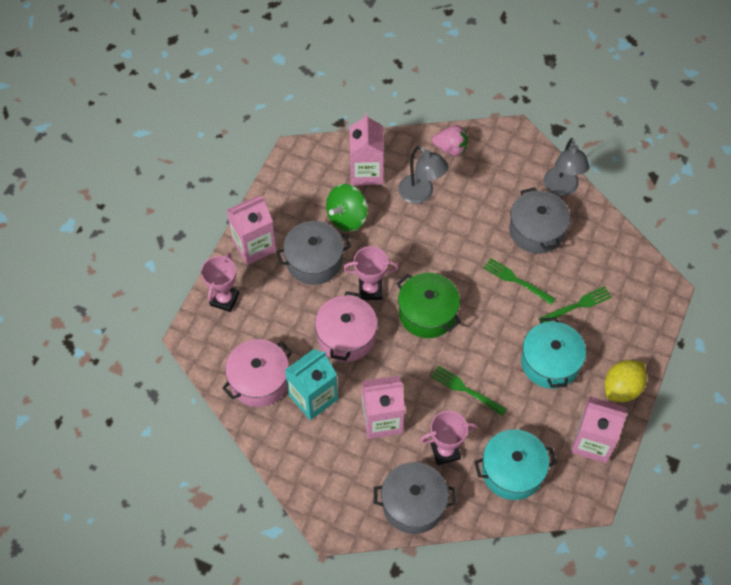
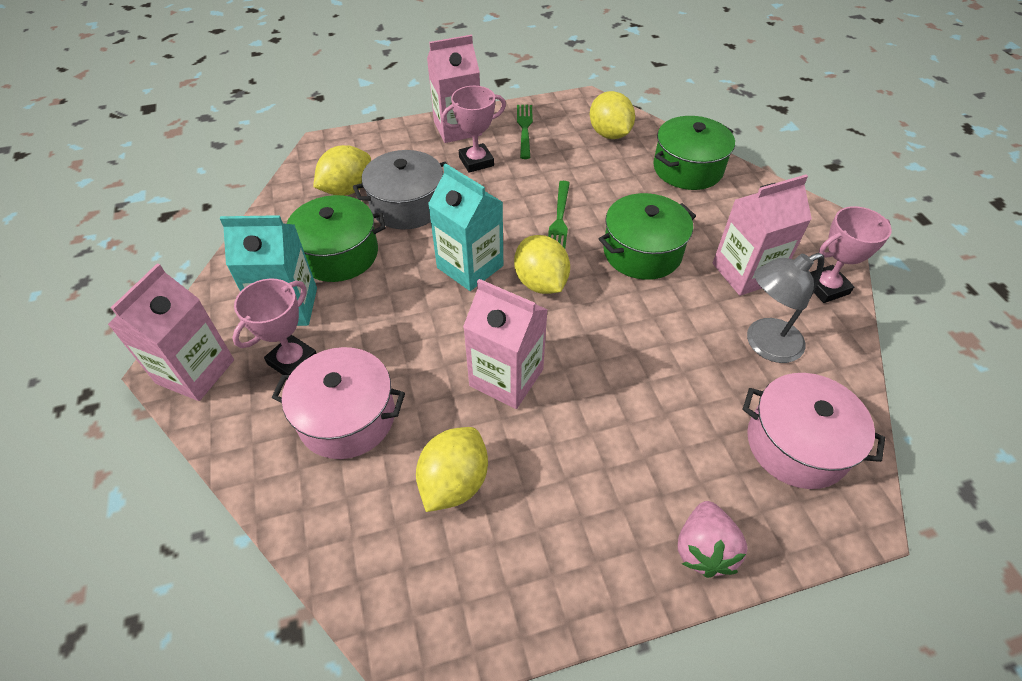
green fork: [431,366,507,416] [483,258,555,305] [538,286,612,323] = 3 -> [517,105,533,159] [548,181,570,249] = 2
green pot: [397,273,461,338] = 1 -> [287,195,386,282] [599,193,696,280] [653,116,735,190] = 3
green spinning top: [326,184,368,231] = 1 -> none = 0
grey lamp: [398,146,448,204] [544,138,590,196] = 2 -> [747,253,824,363] = 1
grey pot: [276,221,351,285] [374,462,456,534] [509,187,570,254] = 3 -> [353,150,447,230] = 1
turquoise carton: [285,349,338,420] = 1 -> [220,215,317,326] [428,163,503,291] = 2
turquoise pot: [474,429,557,500] [521,317,586,389] = 2 -> none = 0
yellow lemon: [604,360,647,402] = 1 -> [313,145,371,196] [416,427,488,512] [514,235,570,294] [590,91,635,139] = 4

